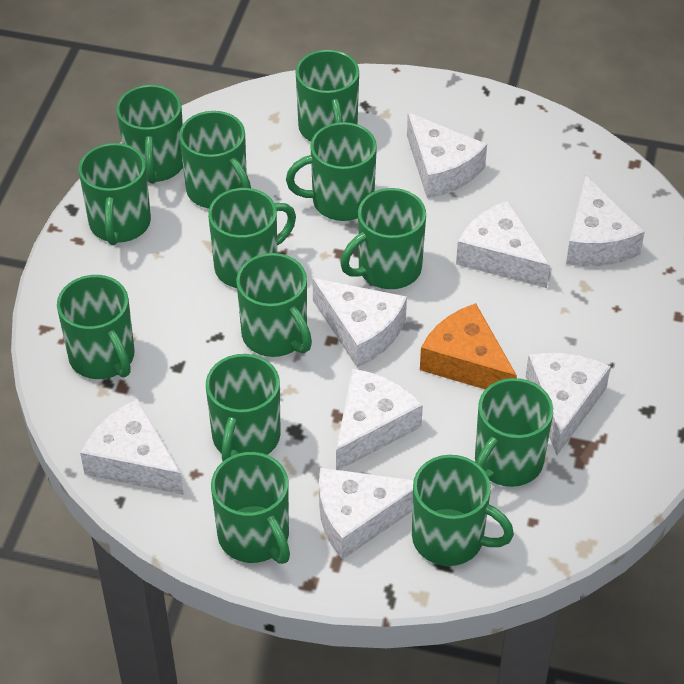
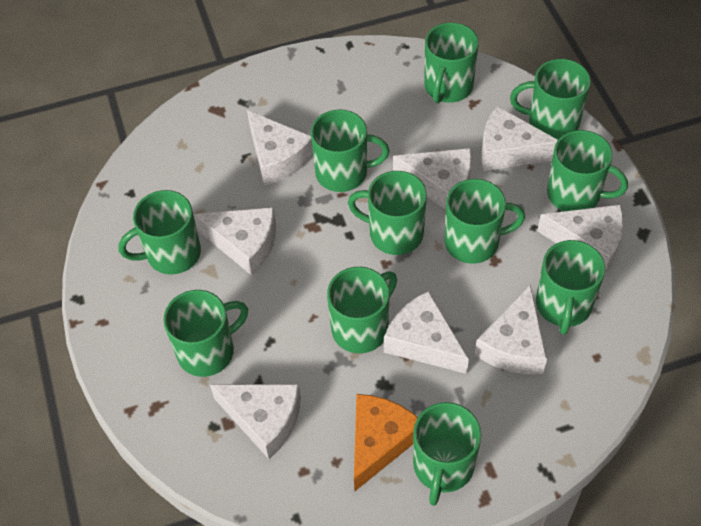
green mug: [57,275,135,379] [79,143,151,245] [116,85,183,184] [179,111,251,209] [206,354,281,461] [208,188,296,288] [211,452,290,564] [236,253,312,357] [286,122,377,221] [296,50,359,142] [340,188,426,289] [412,455,514,566] [475,378,553,487] = 13 -> [118,190,201,275] [163,290,248,377] [311,110,389,192] [327,267,397,353] [348,171,427,255] [413,402,481,506] [424,22,479,103] [445,179,525,264] [510,59,591,140] [536,240,605,335] [547,130,628,211] = 11

